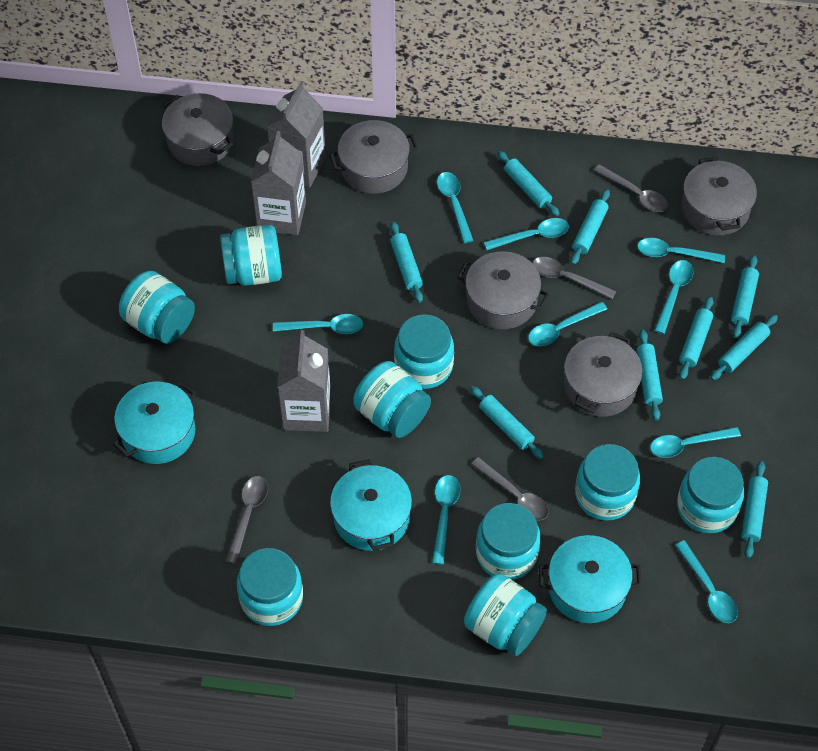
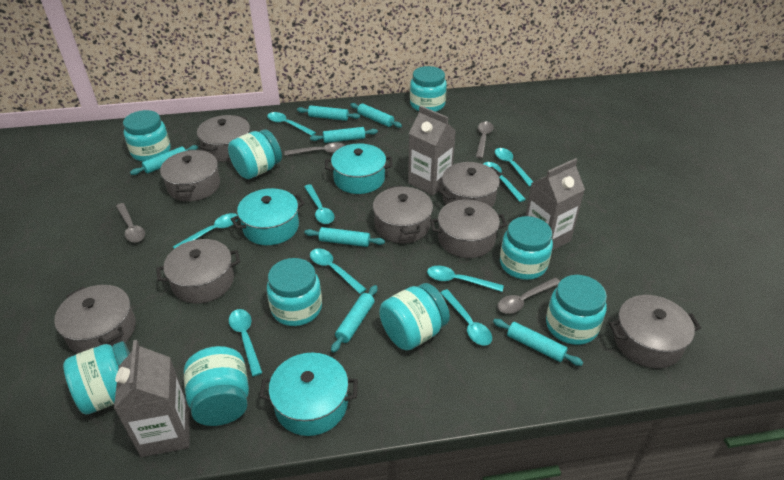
grey pot: [162,93,234,166] [329,120,418,194] [457,251,550,329] [564,332,643,417] [681,157,757,236] = 5 -> [54,285,136,354] [156,239,240,304] [160,149,220,202] [197,115,250,162] [373,185,433,243] [430,199,507,258] [438,162,502,207] [609,295,701,368] = 8
turquoise rolling pin: [390,222,423,303] [470,386,544,459] [497,151,560,217] [571,189,610,265] [637,330,663,421] [679,297,713,380] [711,315,778,380] [731,255,759,339] [741,461,768,559] = 9 -> [130,145,198,175] [297,105,360,121] [304,227,385,247] [310,127,378,143] [331,285,377,353] [350,103,402,128] [493,319,583,366] = 7

